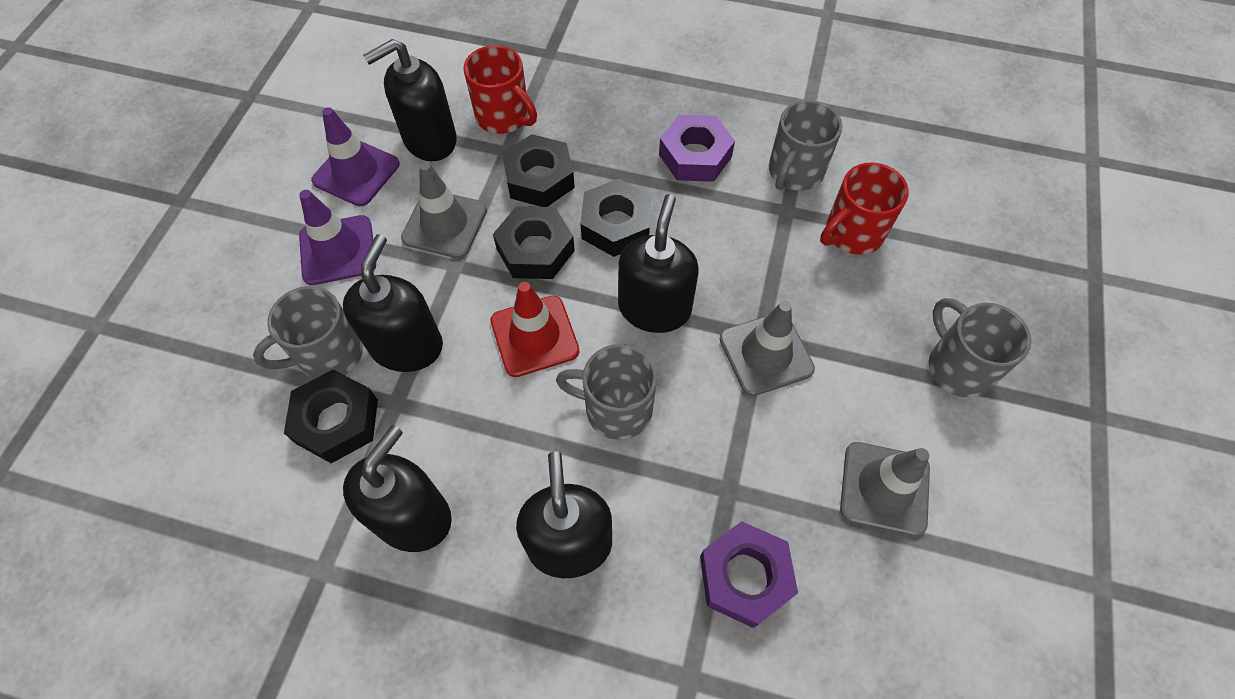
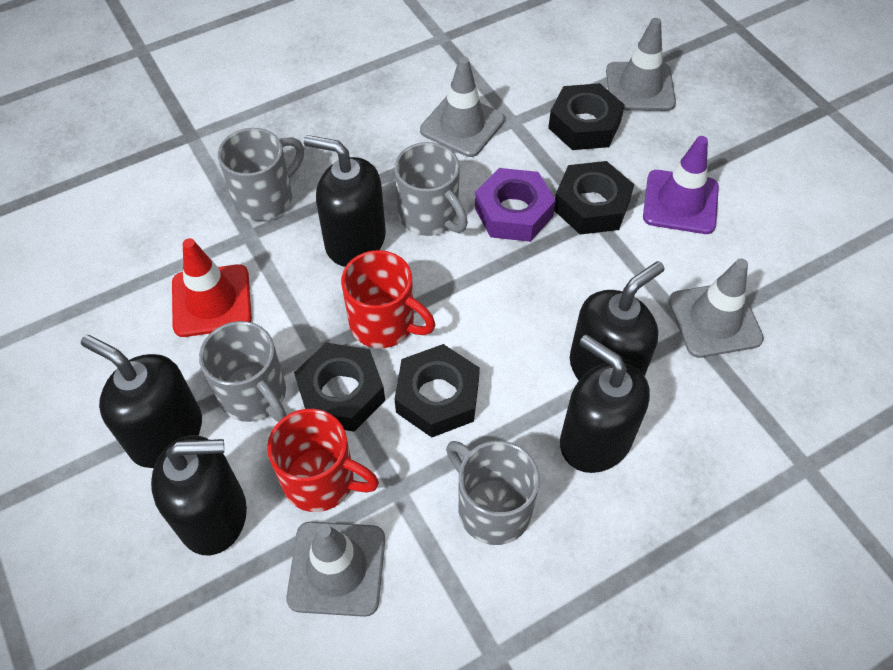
grey traffic cone: [401,162,487,258] [719,301,815,396] [840,442,930,536] = 3 -> [286,522,385,617] [420,57,505,157] [606,18,676,111] [668,258,764,358] = 4
purple nut: [659,115,735,182] [700,521,798,628] = 2 -> [475,168,556,242] = 1
purple traffic cone: [299,190,376,285] [311,107,400,206] = 2 -> [643,136,719,234] = 1

